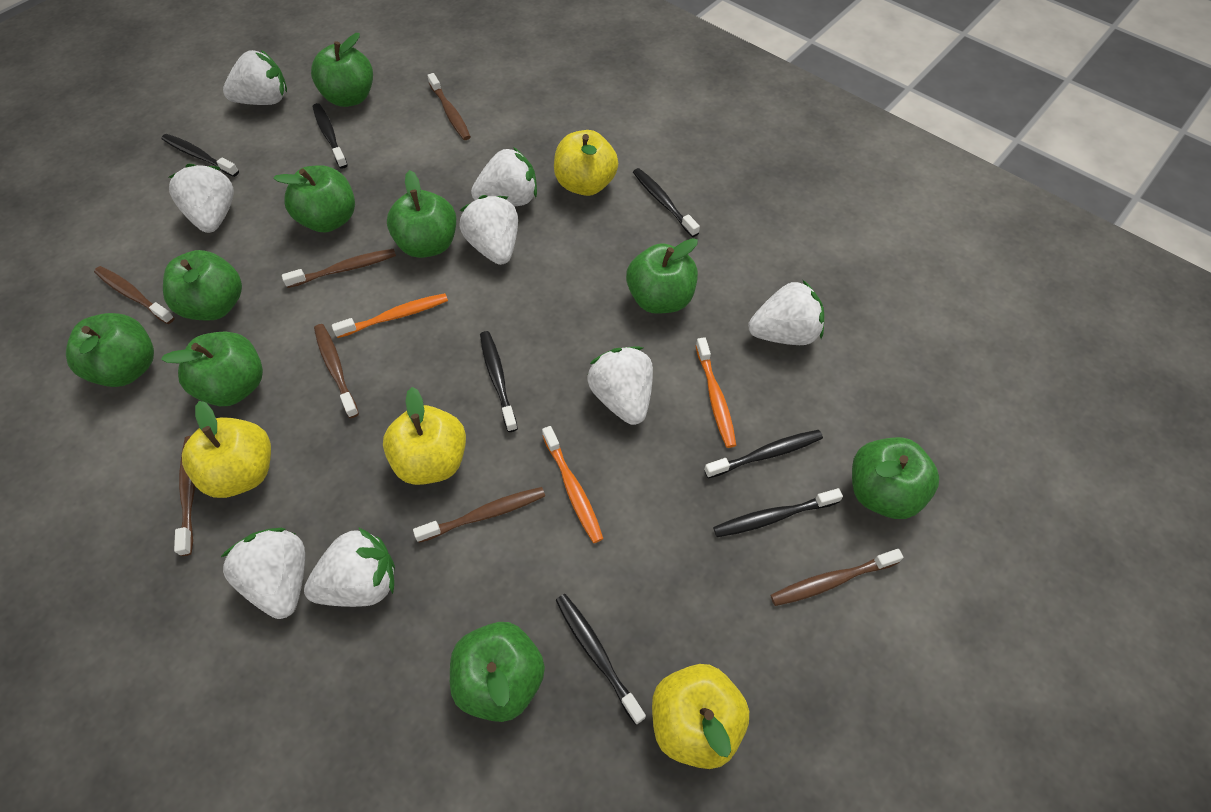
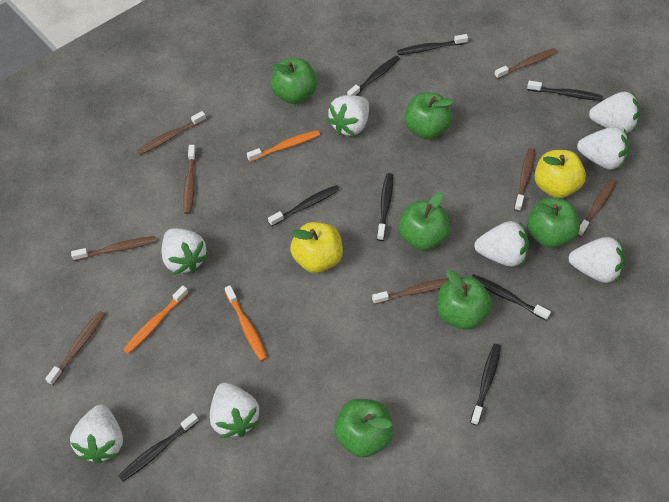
black toothbrush: [161,134,239,177] [313,103,348,169] [480,331,518,432] [555,594,646,725] [633,168,700,237] [704,430,823,479] [713,488,843,537] = 7 -> [118,413,199,482] [268,185,340,226] [347,56,400,96] [377,173,393,241] [397,34,468,55] [470,344,501,425] [471,274,551,320] [527,81,603,101] = 8
brown toothbrush: [94,266,175,324] [174,436,195,556] [282,249,396,288] [314,324,359,418] [413,487,545,543] [427,73,471,140] [770,549,904,606] = 7 -> [45,311,105,385] [71,236,156,261] [137,111,206,155] [183,145,196,214] [372,278,449,304] [494,48,557,79] [514,148,535,212] [577,178,617,237] = 8
green apple: [66,313,154,387] [161,331,263,406] [163,250,242,321] [273,165,355,233] [311,33,373,107] [387,170,456,258] [450,622,545,722] [626,238,698,314] [852,437,939,519] = 9 -> [270,58,317,104] [334,399,393,458] [398,192,450,251] [404,92,454,139] [437,270,492,330] [527,198,580,248] = 6
yellow apple: [182,401,271,498] [383,387,466,485] [554,130,618,196] [652,664,749,769] = 4 -> [290,222,343,273] [535,150,586,198] = 2

